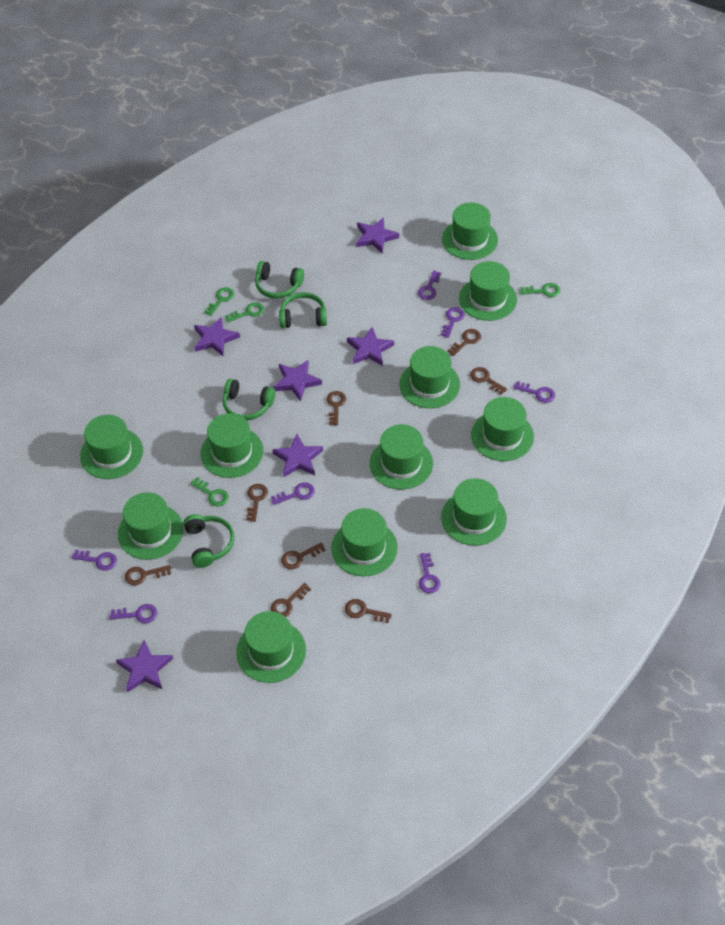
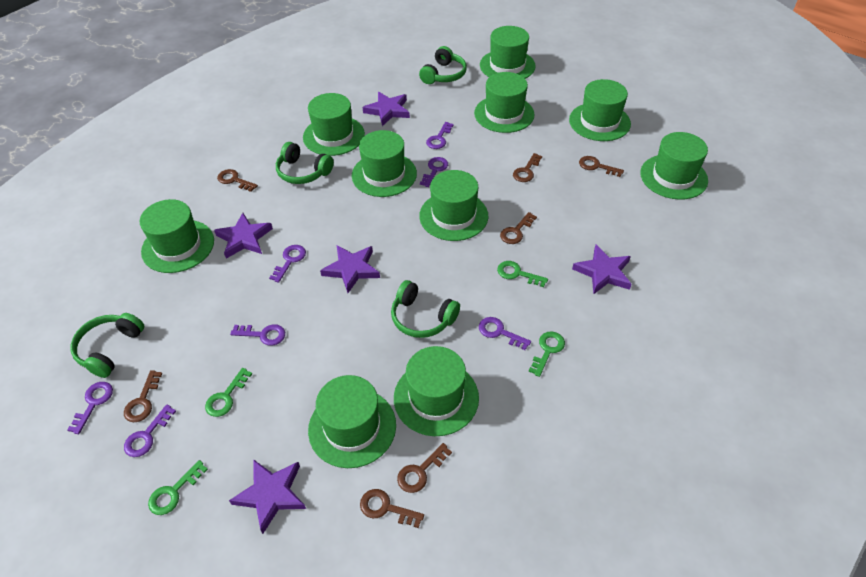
brown key: [125,565,171,585] [246,484,268,522] [271,583,311,617] [281,542,326,569] [327,391,346,425] [345,599,392,623] [447,329,481,356] [470,367,507,395] = 8 -> [124,370,162,422] [217,169,258,192] [360,489,424,528] [397,443,452,493] [500,212,537,244] [513,153,542,182] [579,156,624,177] = 7
green hat: [80,415,143,479] [118,492,184,560] [201,413,264,478] [236,611,306,683] [331,508,398,576] [370,424,433,490] [399,346,460,408] [441,478,507,546] [442,203,498,260] [459,261,517,321] [471,397,534,461] = 11 -> [140,199,214,273] [303,93,365,156] [308,375,396,468] [352,130,417,197] [394,346,479,436] [419,170,488,241] [474,72,535,133] [480,26,536,79] [569,79,631,141] [640,132,708,200] = 10
purple star: [116,640,173,693] [194,316,240,356] [273,434,323,477] [274,360,322,401] [347,327,394,366] [356,217,399,253] = 6 -> [214,213,273,259] [229,459,306,534] [320,245,380,293] [363,92,410,126] [572,245,632,294] = 5

